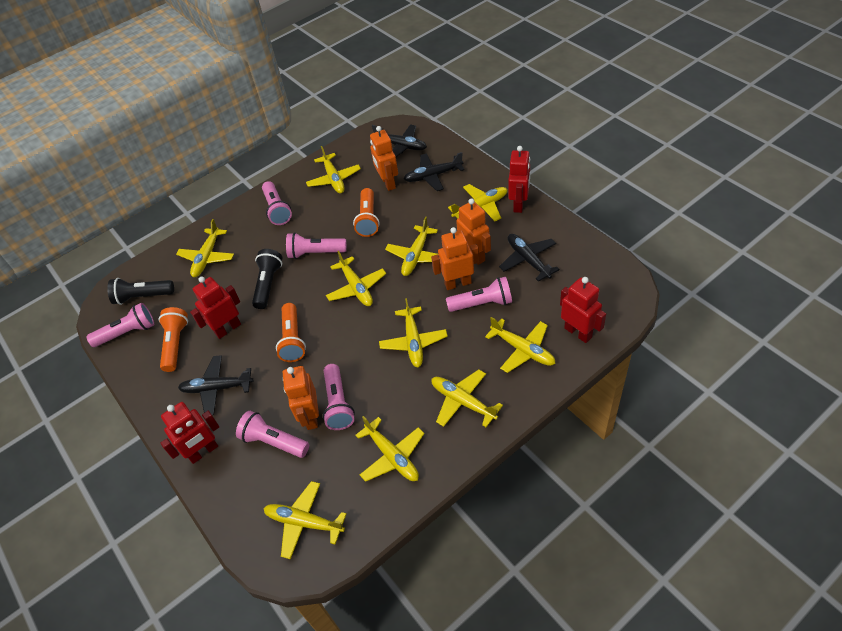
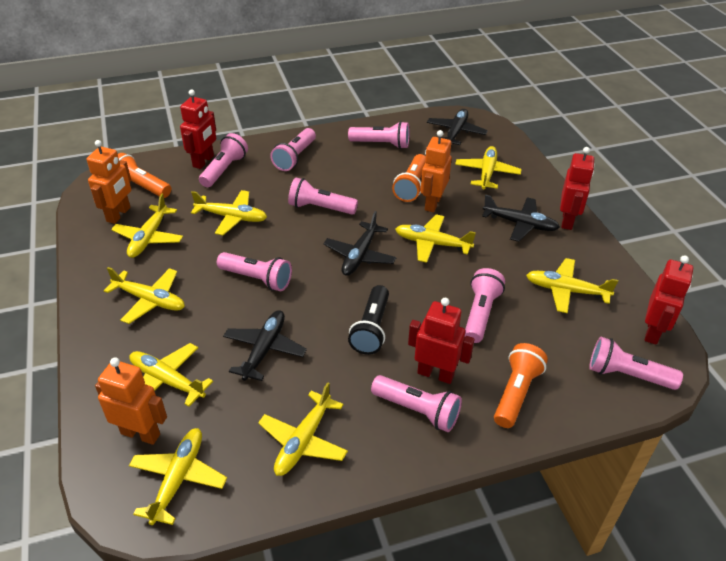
black flashlight: [107,278,174,305] [252,249,282,309] = 2 -> [348,285,389,355] = 1
orange robot: [283,366,319,430] [370,126,398,191] [431,227,479,290] [456,198,491,265] = 4 -> [86,140,131,224] [95,357,167,445] [420,130,452,212] = 3
pink flashlight: [87,303,154,347] [236,411,309,458] [262,181,292,225] [286,233,347,259] [323,364,355,430] [446,277,512,312] = 6 -> [199,133,248,187] [217,252,292,291] [270,128,316,171] [288,177,358,215] [348,121,410,149] [371,375,462,432] [465,268,505,343] [589,337,683,390] = 8
yellow plane: [176,219,234,277] [264,481,347,559] [306,146,361,194] [326,251,386,306] [355,416,425,482] [379,298,448,367] [385,217,438,276] [431,370,503,427] [448,184,508,221] [485,317,555,373] = 10 -> [104,267,185,324] [111,194,183,258] [129,343,213,407] [129,428,227,525] [191,190,267,235] [258,382,348,476] [395,214,476,263] [455,146,522,190] [526,258,618,313] = 9

